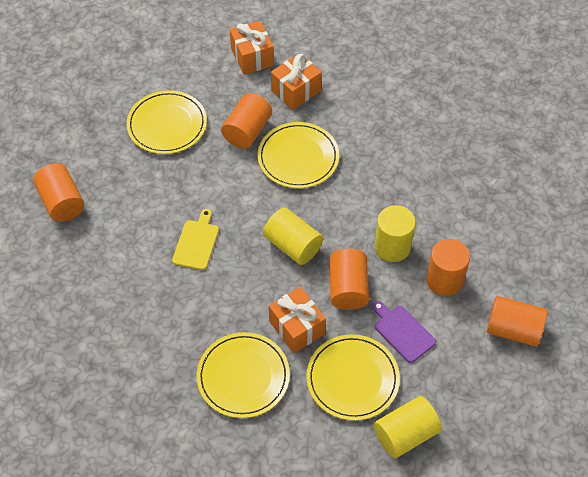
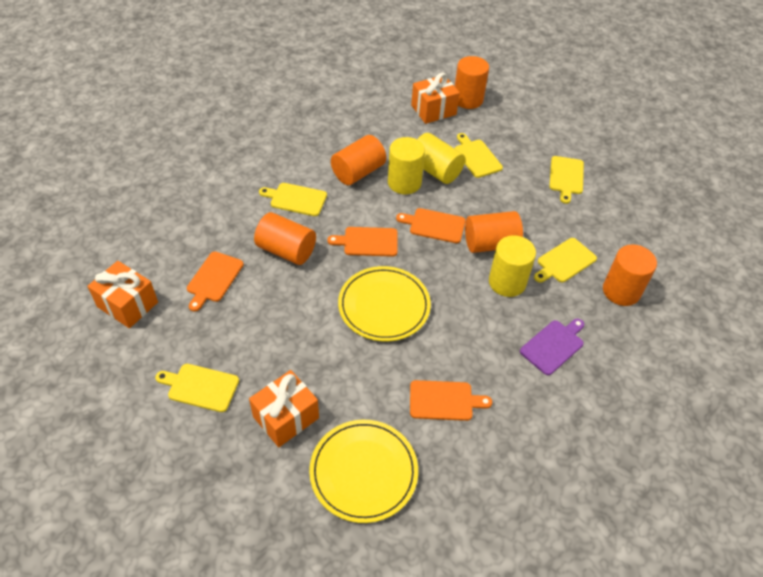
orange cutting board: none = 0 -> [187,252,244,312] [327,227,397,257] [396,208,466,243] [410,380,492,421] = 4
yellow cutting board: [172,209,219,270] = 1 -> [155,364,239,412] [259,183,327,216] [455,133,503,178] [534,238,597,283] [549,156,584,204] = 5
yellow plate: [127,90,207,154] [197,332,290,418] [258,122,339,188] [306,334,400,421] = 4 -> [309,420,418,523] [338,266,431,341] = 2

